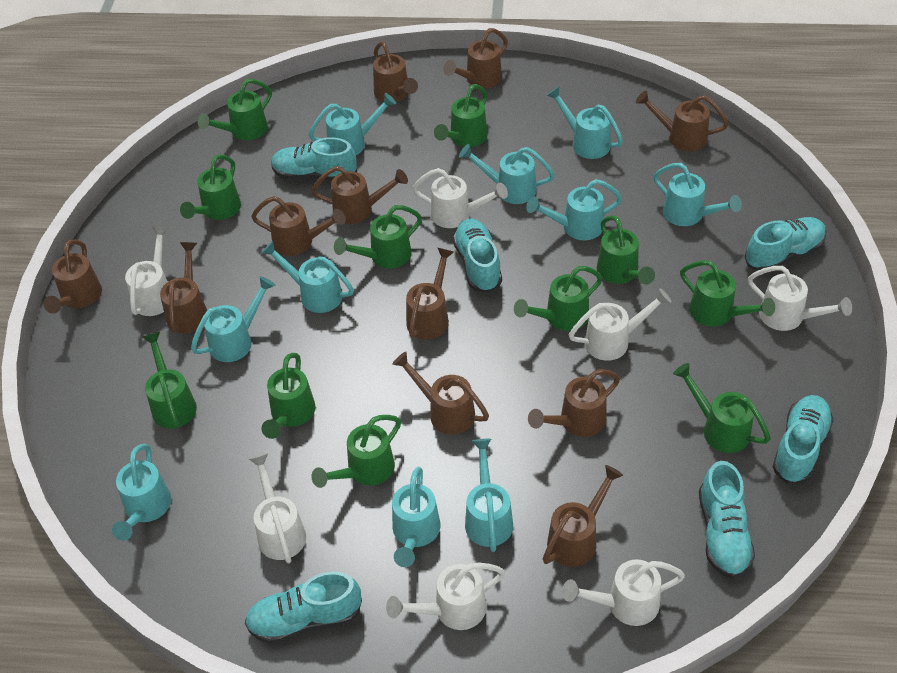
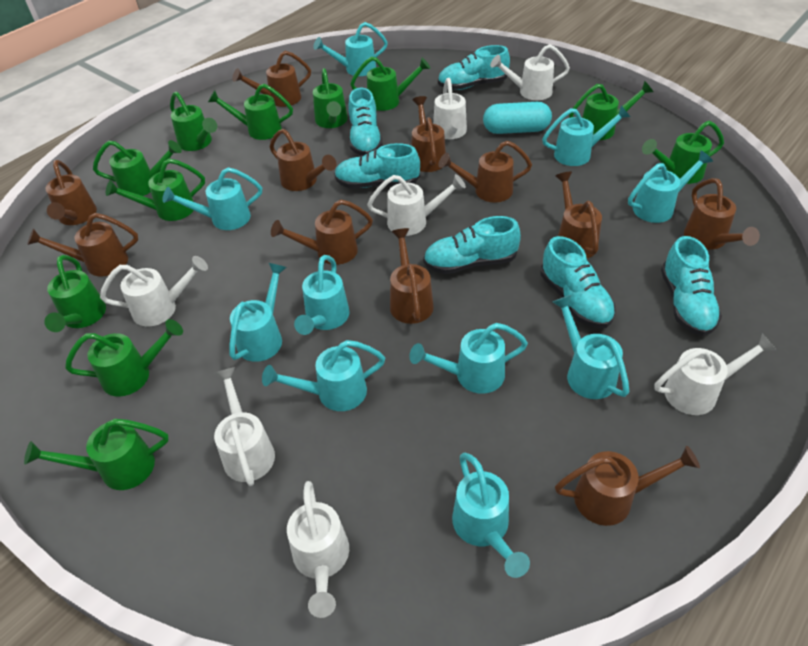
turquoise capsule: none = 0 -> [483,102,552,134] = 1

